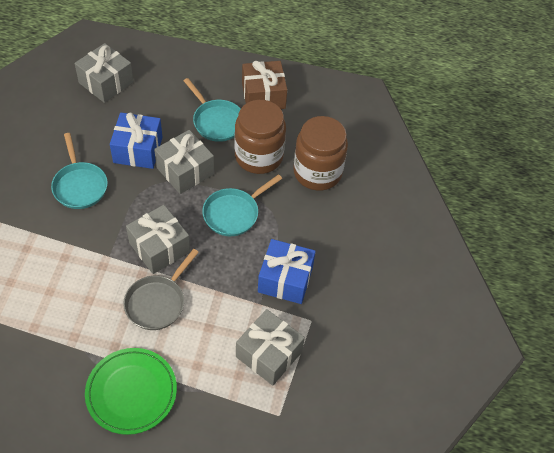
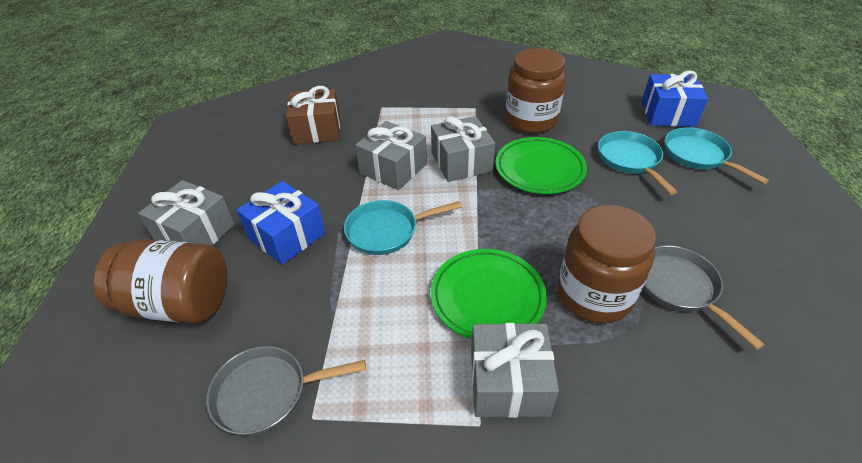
brown jar: [234,100,286,174] [293,116,348,191] = 2 -> [93,239,227,324] [505,48,566,134] [558,205,656,323] = 3
green plate: [85,348,177,435] = 1 -> [431,249,547,339] [495,137,587,194] = 2
grey pan: [123,249,199,330] = 1 -> [206,346,366,436] [643,245,765,350] = 2

